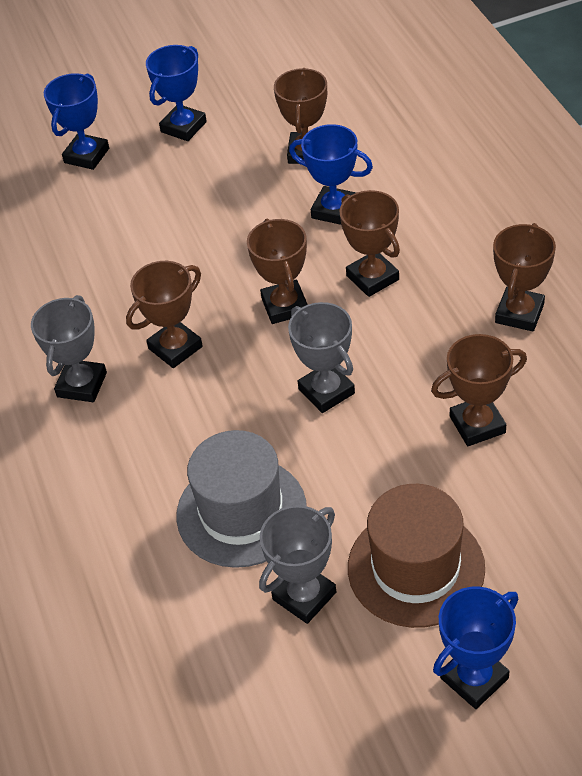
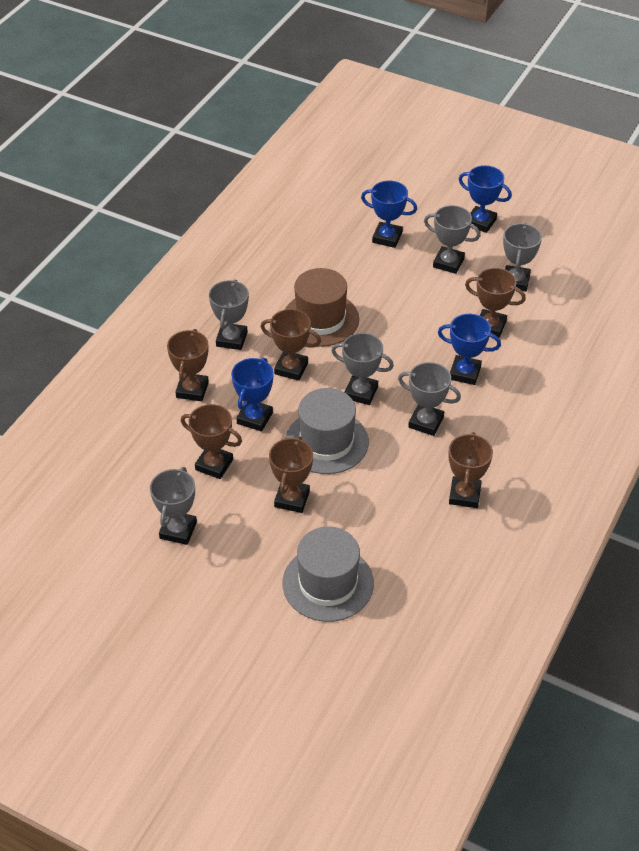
grey hat: [176,430,307,568] = 1 -> [283,527,374,622] [285,388,369,474] = 2
grey trophy: [31,295,107,402] [259,505,336,624] [288,302,355,413] = 3 -> [150,467,197,545] [209,279,249,350] [331,333,394,405] [398,362,461,436] [424,205,481,274] [503,223,542,292] = 6

